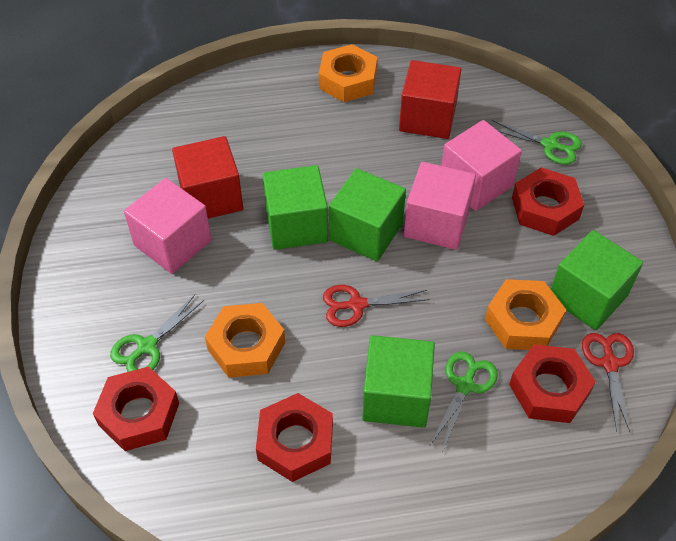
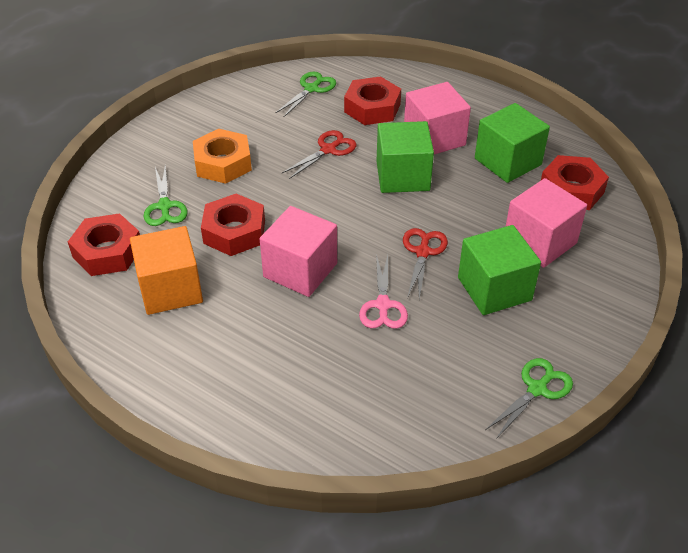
green cube: [263,165,328,250] [329,168,406,261] [362,335,435,428] [551,230,643,330] = 4 -> [376,121,434,193] [458,225,541,315] [475,103,550,183] = 3
orange cube: none = 0 -> [130,226,203,315] = 1
orange nut: [205,303,285,378] [319,44,377,102] [485,279,566,350] = 3 -> [193,129,252,184] = 1
pink scissors: none = 0 -> [359,254,408,329] = 1
red cube: [172,136,243,219] [399,60,462,139] = 2 -> none = 0

